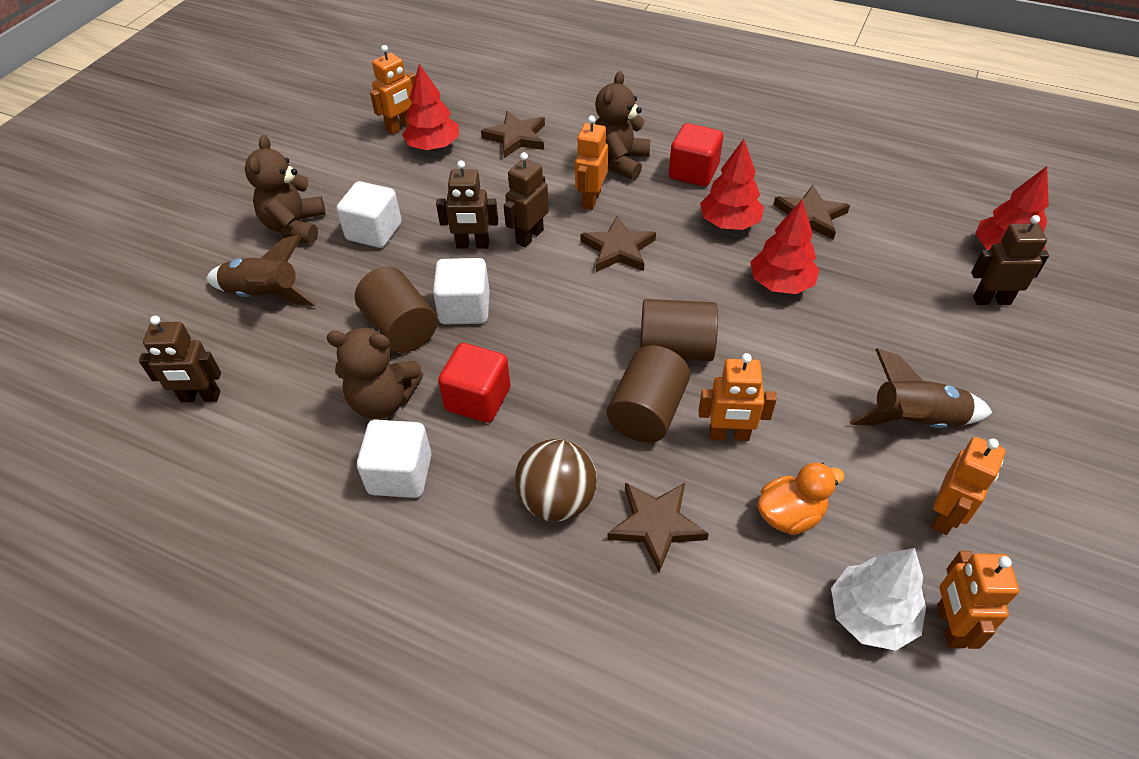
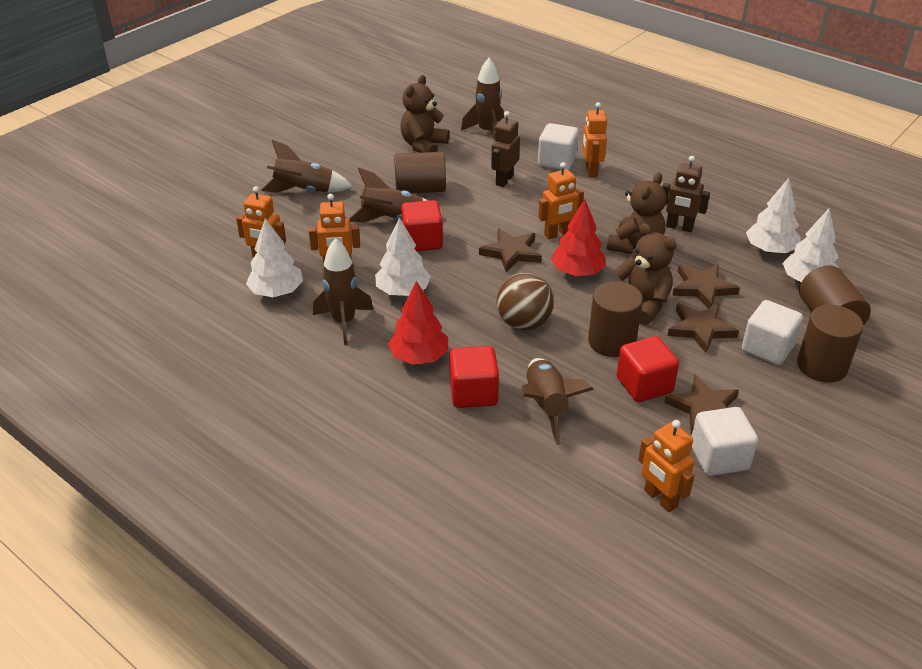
brown cylinder: [355,267,437,353] [607,345,690,443] [640,299,718,361] = 3 -> [394,152,446,193] [588,281,643,357] [797,305,863,383] [799,265,871,325] = 4
brown robot: [139,316,221,403] [436,161,498,249] [504,152,549,247] [971,215,1049,305] = 4 -> [491,111,520,187] [662,156,710,232] = 2
brown rocket: [206,234,317,306] [849,348,993,428] = 2 -> [261,140,353,193] [313,238,373,345] [349,167,443,223] [461,58,504,137] [521,358,594,445] = 5
orange duck: [758,463,845,535] = 1 -> none = 0
red cube: [438,343,510,423] [669,123,723,187] = 2 -> [401,200,443,251] [449,346,499,408] [617,336,679,402] = 3
red tree: [402,64,459,150] [700,139,764,230] [751,200,820,294] [975,166,1049,250] = 4 -> [388,281,448,365] [551,199,606,276] = 2
white tree: [831,548,926,651] = 1 -> [246,218,303,297] [375,217,431,296] [746,178,801,254] [782,208,840,282] = 4

